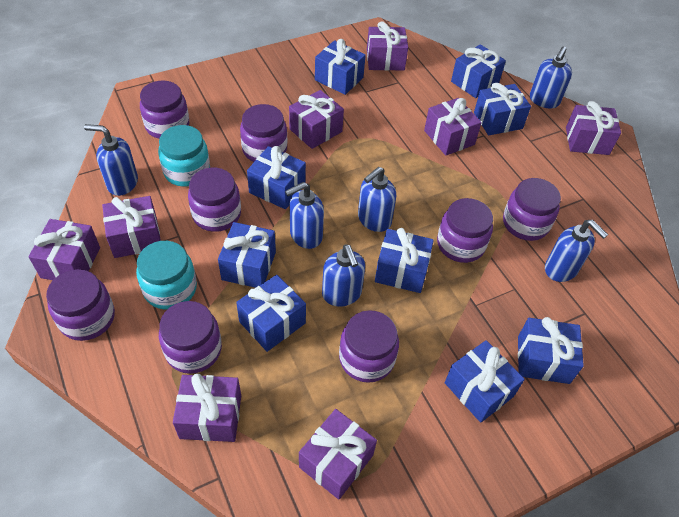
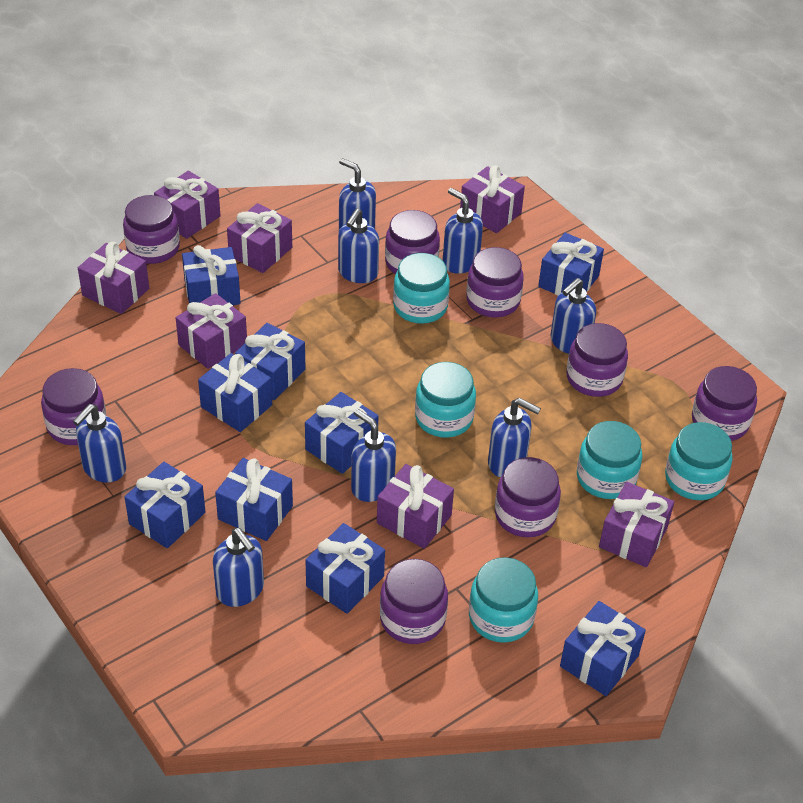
blue soap dispenser: [84,124,138,196] [285,182,324,249] [322,244,365,307] [358,167,396,232] [530,46,572,109] [545,220,608,282] = 6 -> [73,404,126,482] [213,528,264,607] [338,209,379,283] [339,158,376,230] [351,409,396,502] [442,188,483,274] [488,398,541,477] [551,278,596,354] = 8
purple gift: [28,219,100,280] [102,196,161,258] [173,374,241,442] [289,90,344,149] [299,409,377,499] [367,21,408,71] [424,98,482,155] [566,101,621,155] = 8 -> [78,242,149,314] [154,171,220,239] [176,293,247,369] [227,203,292,273] [377,464,454,549] [460,165,525,233] [599,482,674,567] = 7
turquoise jar: [136,241,197,310] [158,125,210,187] = 2 -> [393,253,450,324] [415,362,476,438] [469,557,538,643] [577,421,642,499] [665,422,733,500] = 5

